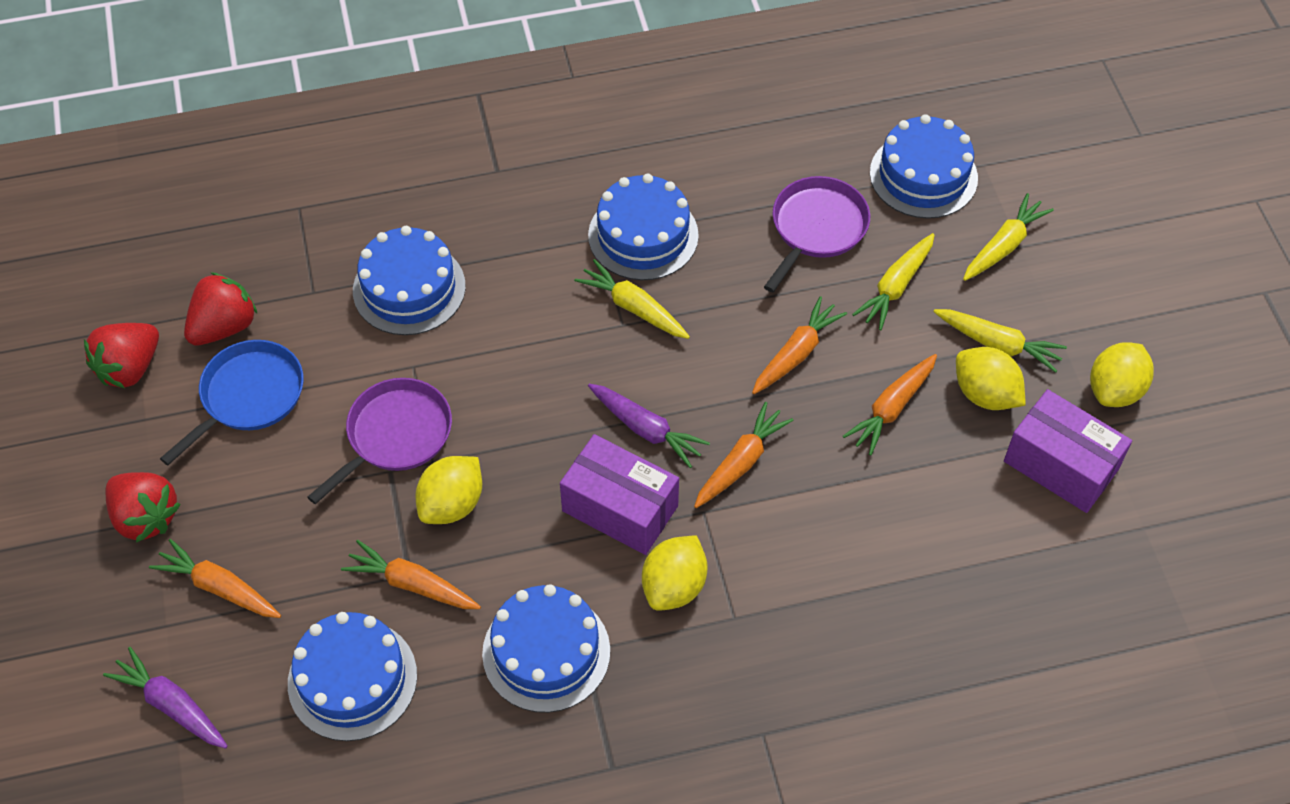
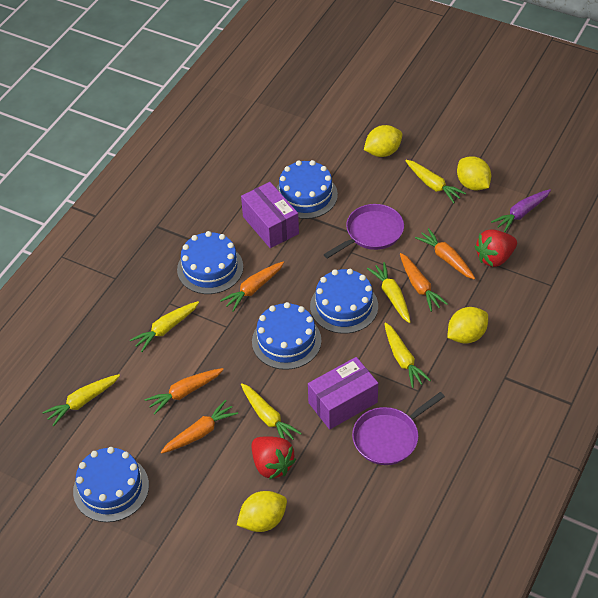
blue pan: [160,340,304,465] = 1 -> none = 0
purple carrot: [103,647,228,749] [588,384,710,468] = 2 -> [491,189,551,233] = 1
red strawberry: [84,323,159,388] [106,472,181,543] [184,272,258,346] = 3 -> [251,436,296,479] [475,229,517,267] = 2
yellow carrot: [574,259,690,339] [852,233,935,330] [933,309,1067,373] [963,193,1054,281] = 4 -> [42,374,120,426] [130,301,199,352] [241,383,302,440] [367,262,410,323] [384,322,431,388] [405,160,466,203] = 6

